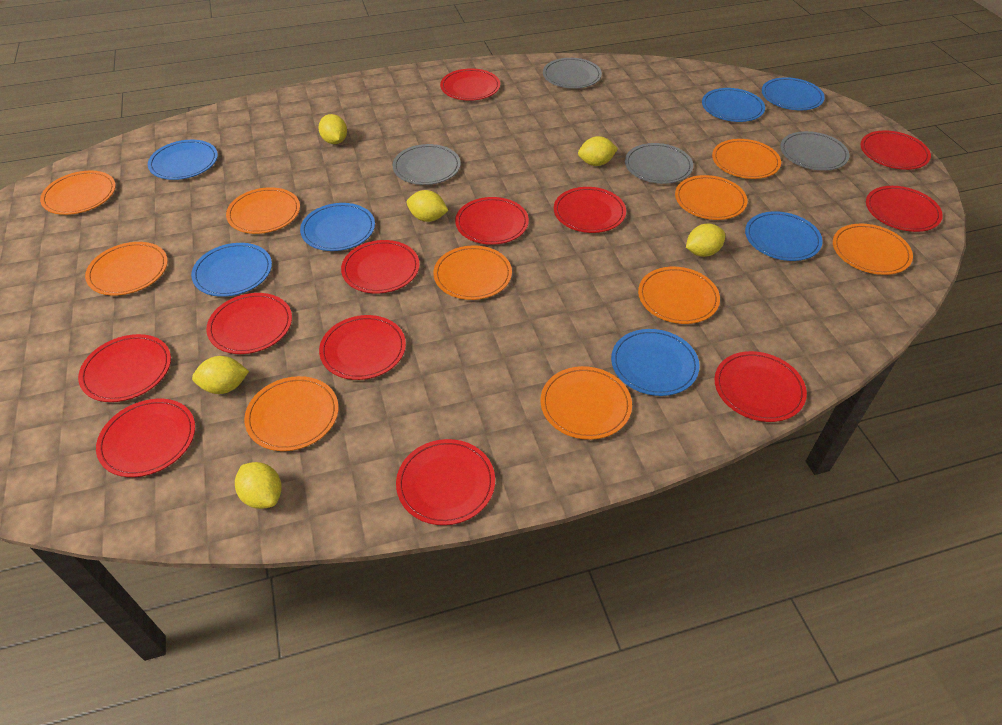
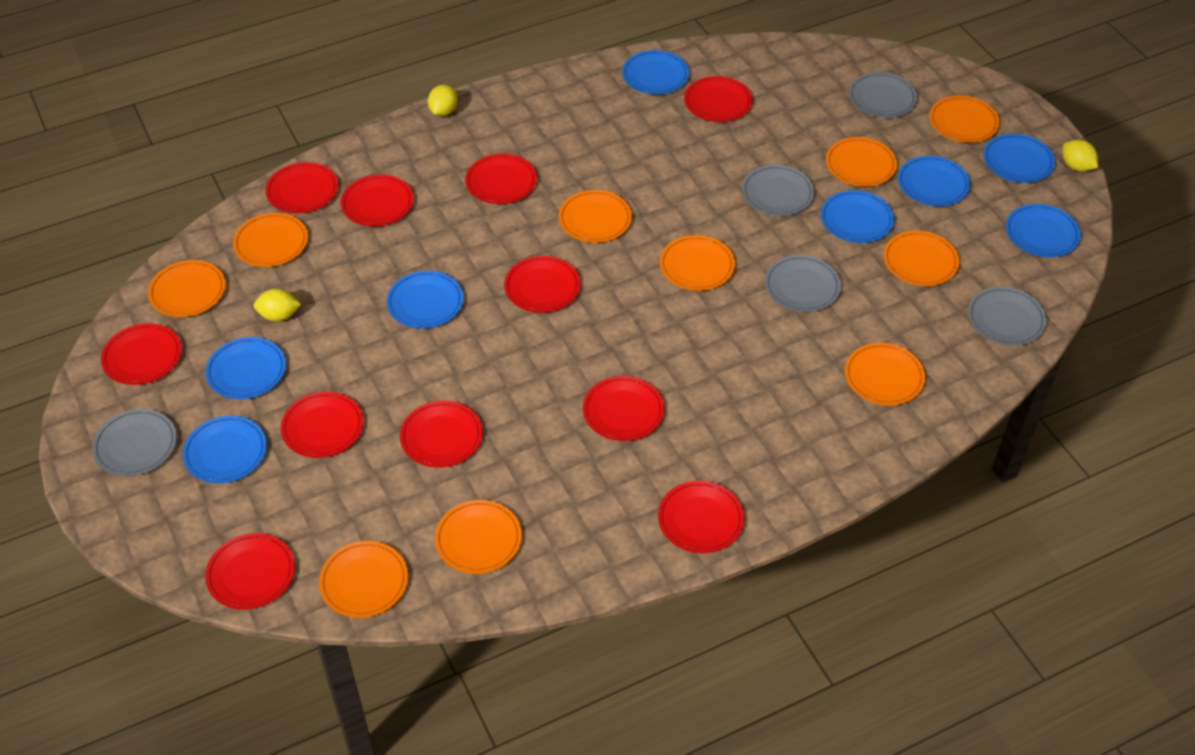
blue plate: [148,140,218,180] [191,243,272,297] [300,203,375,251] [611,329,700,396] [702,88,765,122] [745,211,823,261] [762,77,825,110] = 7 -> [182,416,267,483] [205,337,286,399] [386,271,463,329] [622,50,689,95] [820,190,894,243] [898,156,970,206] [983,134,1055,183] [1006,204,1081,257] = 8
grey plate: [392,144,461,185] [543,58,602,89] [625,143,693,184] [780,131,850,171] = 4 -> [92,409,177,476] [742,165,814,216] [765,255,841,312] [849,72,917,118] [968,287,1047,346] = 5
red plate: [78,334,171,402] [96,399,195,477] [206,293,292,354] [319,315,406,380] [341,240,420,294] [396,439,495,525] [440,68,500,101] [455,197,529,245] [554,187,626,233] [715,351,807,422] [861,130,931,170] [866,186,943,232] = 12 -> [101,323,182,385] [205,533,294,610] [265,162,338,213] [281,392,363,458] [341,175,413,227] [400,401,482,467] [465,154,537,204] [504,256,580,313] [583,376,664,441] [658,481,744,553] [684,76,752,122] = 11
yellow lemon: [192,356,249,394] [235,462,282,509] [318,114,347,144] [407,190,449,222] [578,136,618,166] [686,223,725,257] = 6 -> [254,289,301,321] [428,85,458,116] [1062,140,1098,172] = 3

